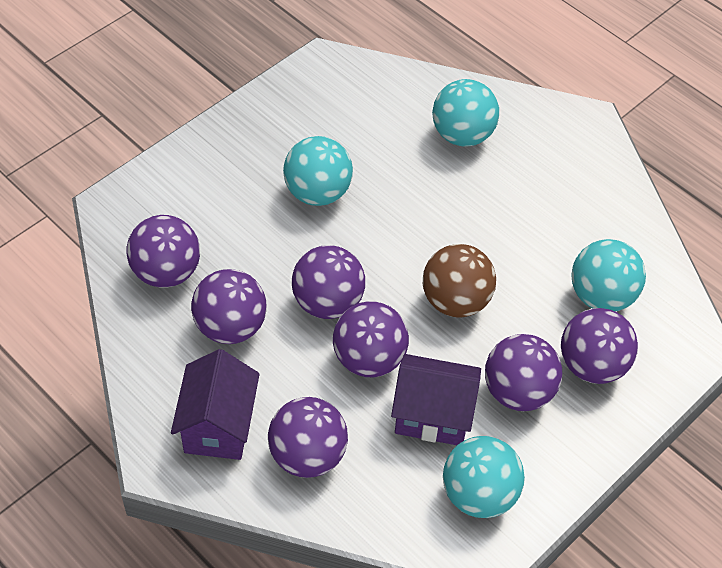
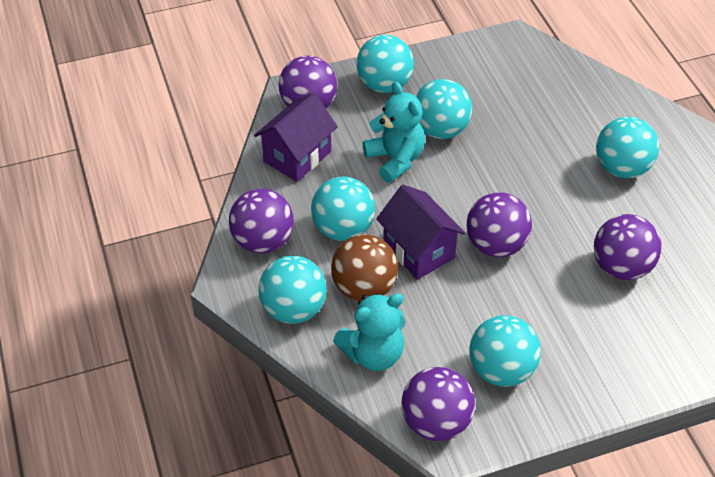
purple ball: [127,215,200,288] [191,269,267,344] [268,397,348,478] [292,245,365,319] [333,301,409,377] [485,334,562,411] [561,308,638,384] = 7 -> [229,188,294,253] [279,56,337,108] [401,367,475,441] [466,192,532,257] [594,214,661,280] = 5
turquoise ball: [283,136,353,206] [432,79,499,147] [443,436,525,518] [571,239,646,311] = 4 -> [259,256,327,324] [311,177,375,241] [356,35,414,93] [416,79,472,139] [469,315,541,387] [596,117,659,178] = 6
turquoise teddy bear: none = 0 -> [333,293,405,371] [363,82,425,183] = 2

